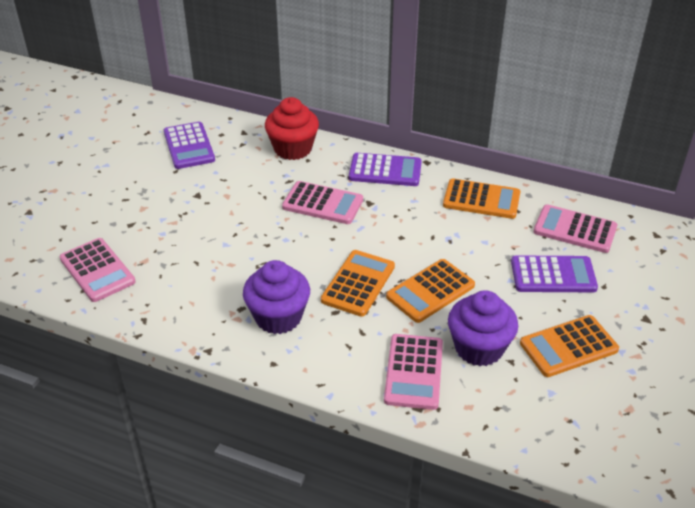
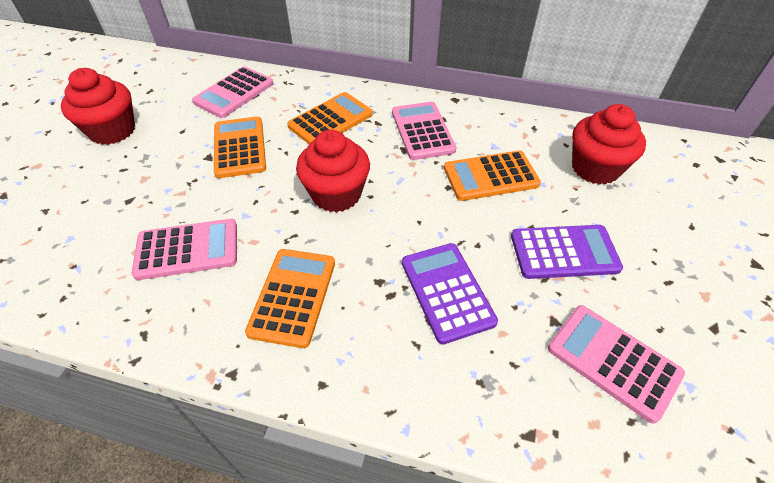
purple calculator: [164,122,215,169] [349,153,422,186] [511,256,598,292] = 3 -> [402,243,498,345] [511,225,623,279] = 2
purple cupcake: [243,260,310,334] [448,290,518,366] = 2 -> none = 0
red cupcake: [265,97,319,160] = 1 -> [61,68,135,145] [296,130,370,213] [572,104,646,185] = 3

